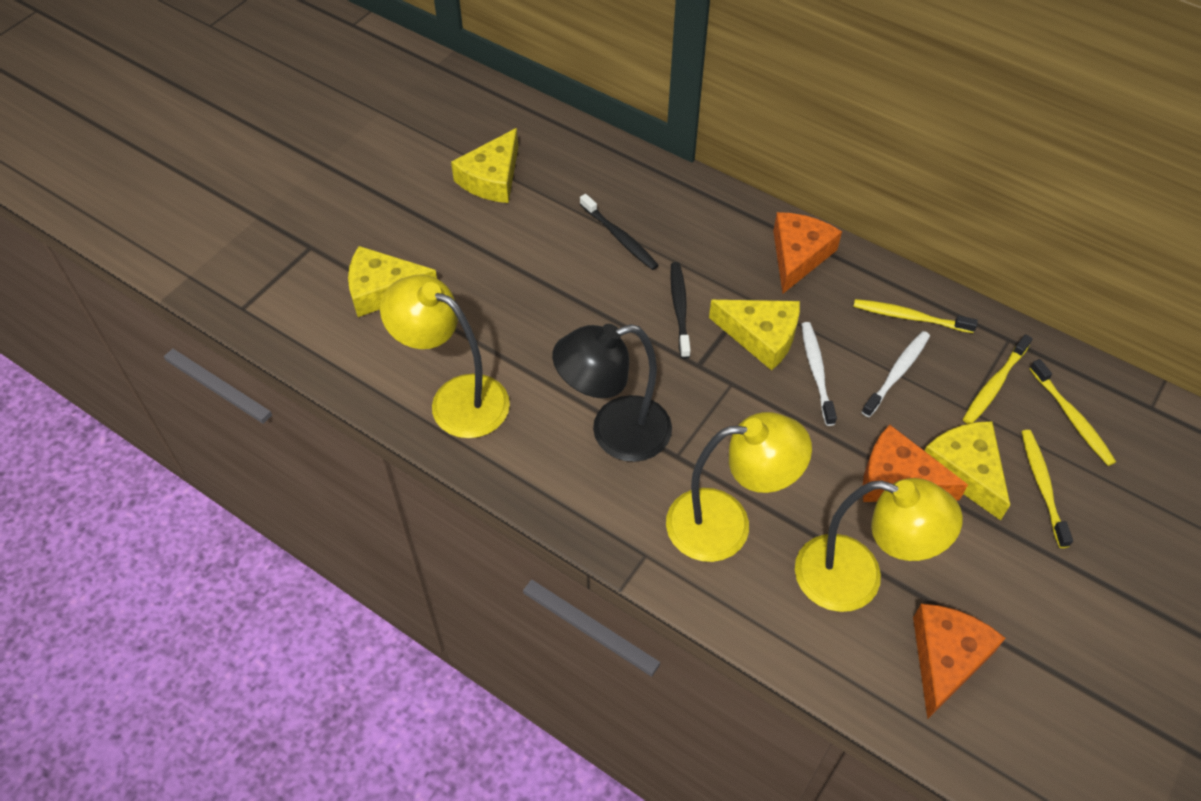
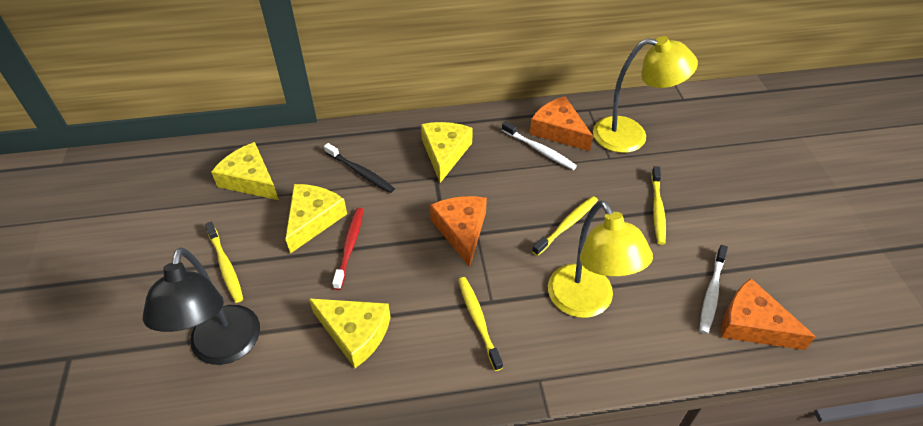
black toothbrush: [580,194,659,270] [670,262,691,359] = 2 -> [324,143,395,193] = 1
red toothbrush: none = 0 -> [332,208,363,290] = 1
yellow lamp: [380,275,510,438] [666,412,812,562] [795,478,963,612] = 3 -> [548,200,653,318] [593,36,698,153] = 2

